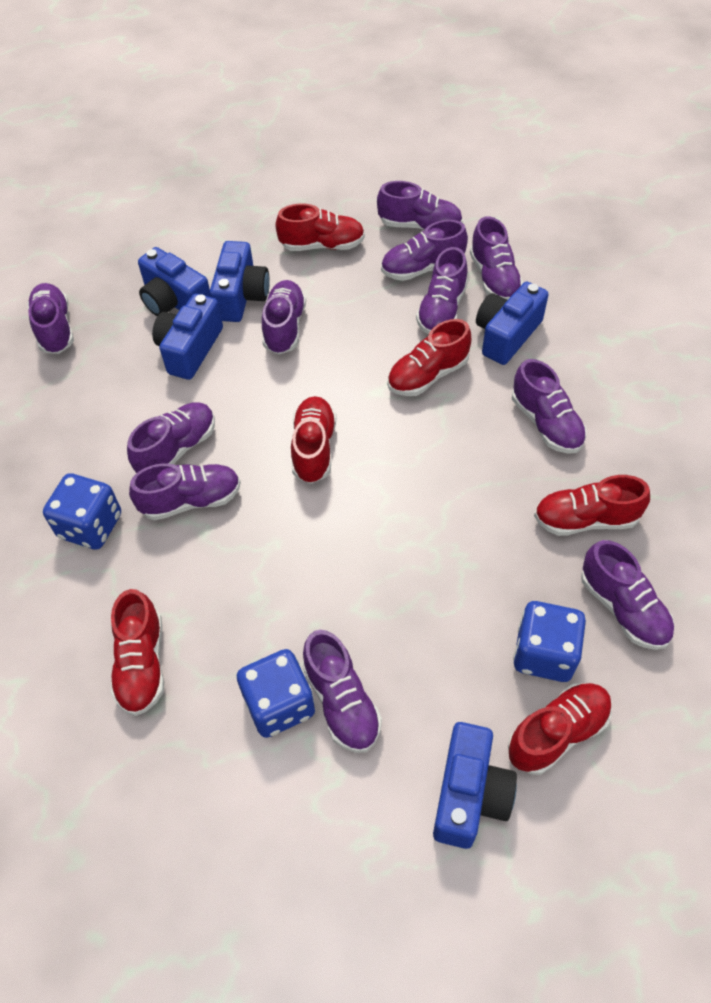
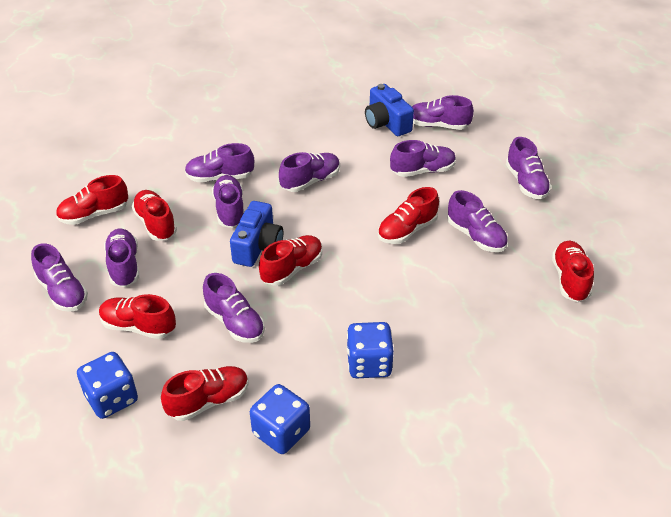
blue camera: [138,247,210,316] [152,294,223,380] [210,241,270,322] [433,722,517,849] [476,282,549,365] = 5 -> [230,201,283,267] [365,84,414,136] = 2
purple shoe: [27,283,74,354] [127,403,215,473] [129,463,241,520] [262,280,306,354] [303,630,382,753] [377,181,463,230] [381,220,468,281] [416,247,468,335] [470,216,523,300] [512,359,587,454] [581,540,675,650] = 11 -> [31,243,88,312] [104,229,139,287] [185,143,254,182] [203,273,265,343] [212,175,244,228] [279,152,340,192] [390,140,456,177] [412,95,474,130] [447,190,508,252] [506,137,551,199] = 10
red shoe: [110,589,164,716] [275,204,365,251] [291,396,336,484] [387,319,471,396] [508,683,612,775] [534,475,650,536] = 6 -> [56,175,128,225] [99,294,176,339] [132,190,177,241] [161,366,249,421] [259,235,322,286] [378,187,439,244] [552,241,594,302] = 7

